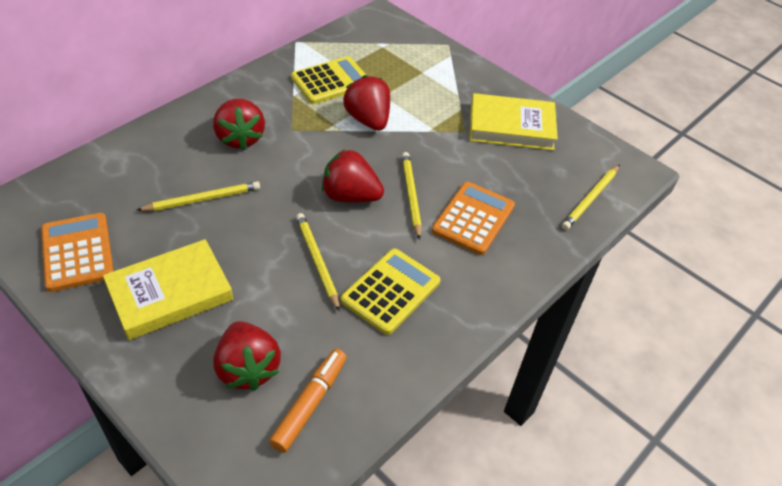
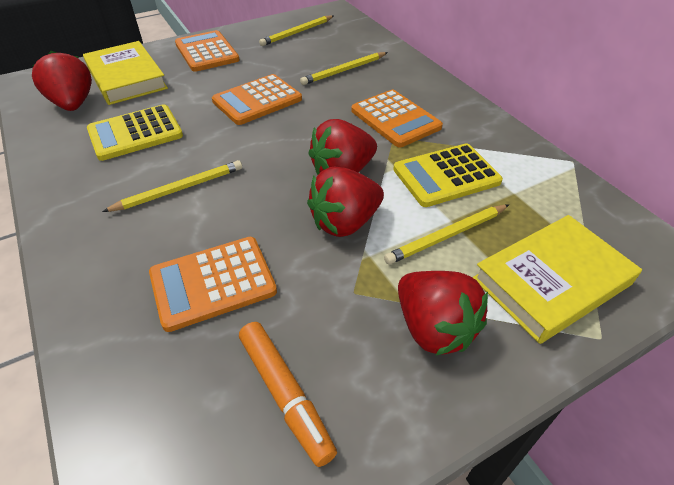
orange calculator: [41,213,114,292] [432,182,515,255] = 2 -> [149,237,277,332] [175,30,239,72] [212,74,302,125] [351,90,443,147] = 4

